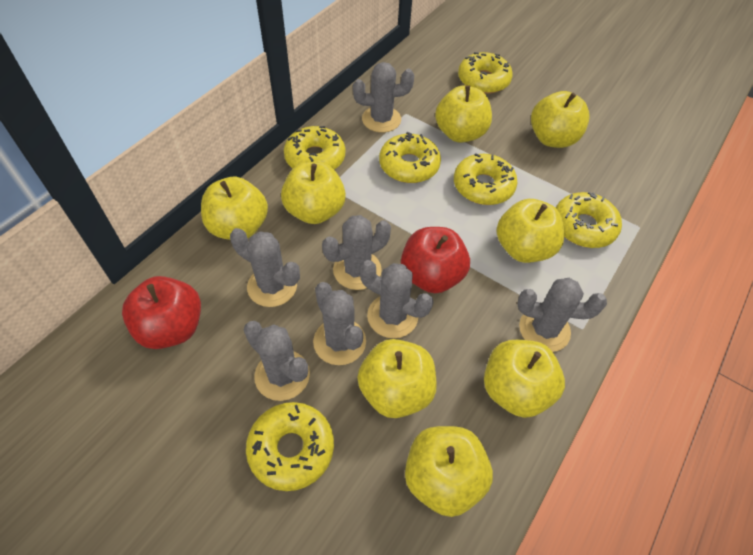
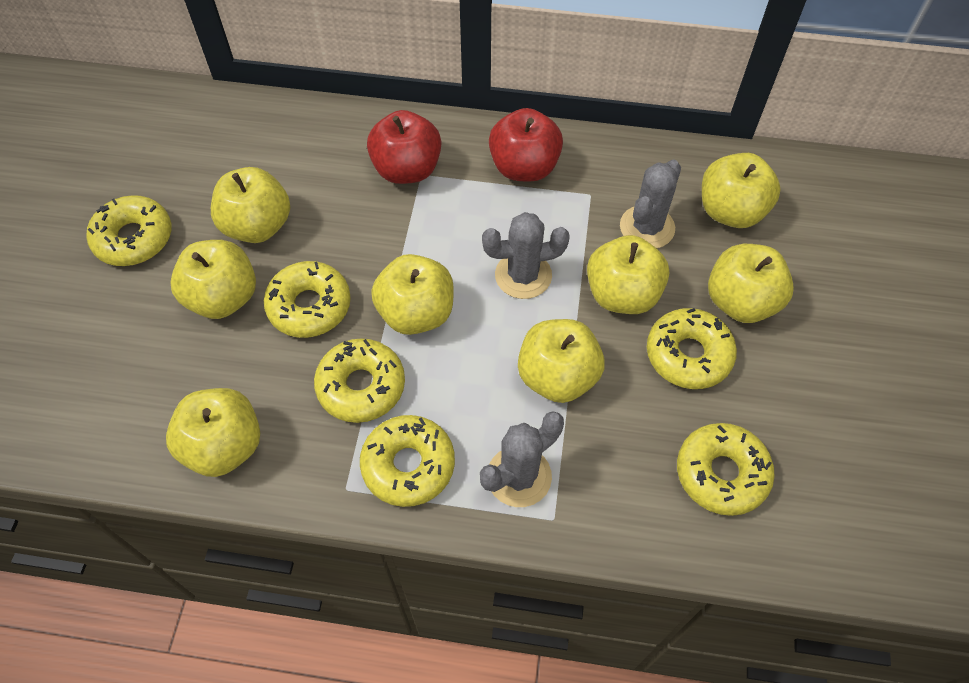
grey cactus: [230,228,300,307] [244,321,310,401] [313,282,366,365] [322,215,391,290] [353,62,414,133] [360,260,433,338] [518,278,607,352] = 7 -> [480,411,564,507] [482,212,570,299] [620,160,681,248] = 3

